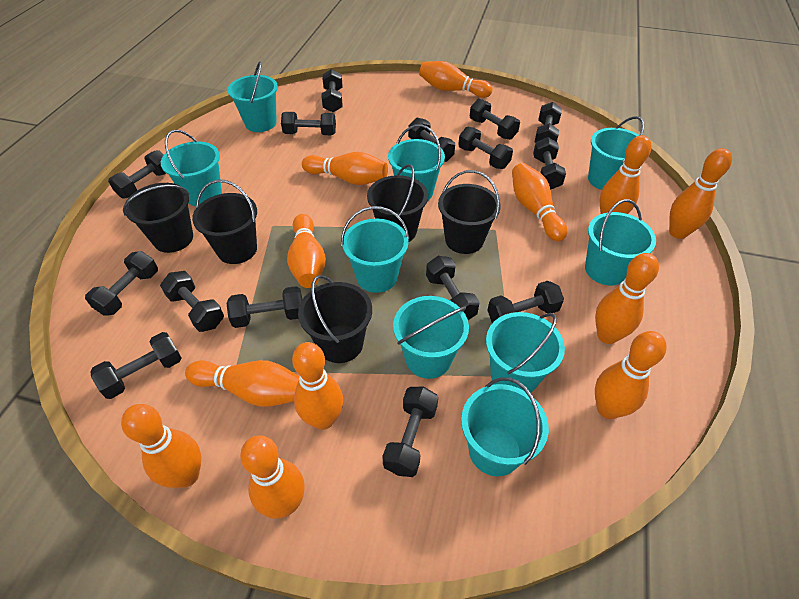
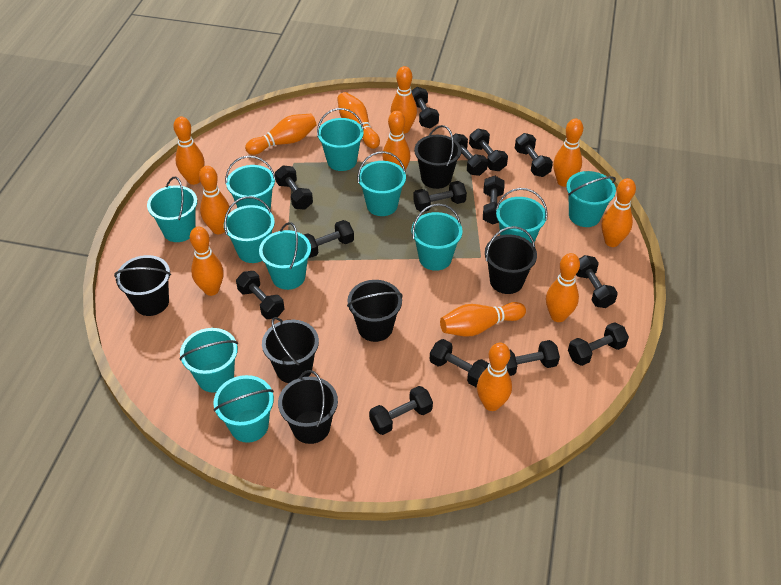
black bucket: [123,183,193,253] [192,180,257,264] [298,275,372,363] [367,164,428,242] [438,170,501,254] = 5 -> [114,255,171,316] [262,317,319,383] [278,370,338,444] [347,280,403,342] [414,125,461,189] [485,226,537,294] = 6
black dumbbell: [85,251,158,316] [90,332,182,399] [108,150,166,198] [160,271,224,332] [227,286,302,328] [281,112,336,135] [322,69,342,112] [382,387,438,477] [408,117,455,162] [426,256,480,320] [458,127,513,169] [470,99,520,140] [487,281,564,323] [533,137,566,190] [535,102,562,143] = 15 -> [236,271,284,319] [275,165,313,210] [304,220,354,258] [369,386,433,435] [411,87,439,129] [413,181,467,212] [430,339,489,387] [453,134,488,176] [469,129,508,171] [483,176,505,225] [506,340,560,376] [515,133,553,177] [568,322,629,366] [576,255,618,308] = 14
turquoise bucket: [161,129,222,206] [228,61,278,132] [341,206,409,293] [388,124,445,200] [393,296,469,379] [461,377,549,476] [486,312,565,393] [585,199,656,285] [588,116,644,190] = 9 -> [147,177,197,242] [180,328,238,393] [213,375,274,443] [224,196,275,263] [225,156,276,210] [259,222,311,290] [317,108,364,171] [358,151,406,216] [411,203,462,271] [496,188,548,243] [566,171,616,227] = 11

